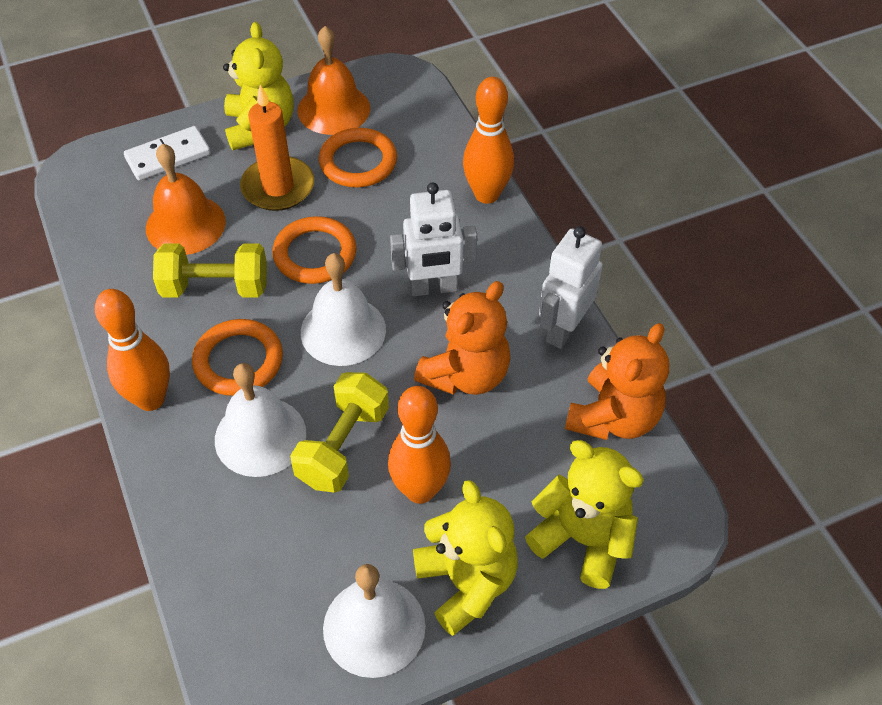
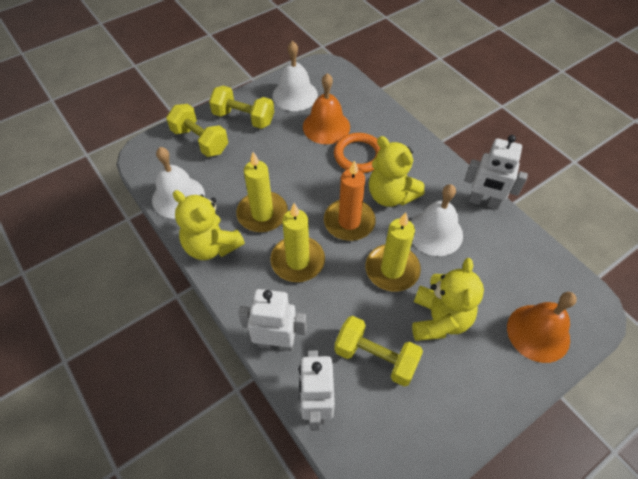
orange bowling pin: [95,289,170,411] [388,386,451,504] [463,77,514,204] = 3 -> none = 0
orange ring: [192,319,283,396] [272,216,356,284] [319,128,397,187] = 3 -> [334,133,381,173] = 1
orange teddy bear: [414,281,511,395] [565,323,669,440] = 2 -> none = 0
white domino: [124,126,211,180] = 1 -> none = 0
white robot: [390,183,477,296] [539,226,603,349] = 2 -> [238,289,307,351] [299,350,335,431] [464,135,528,210] = 3
yellow candle: none = 0 -> [236,152,288,232] [270,203,325,282] [365,213,421,291] = 3
yellow dumbbell: [153,243,267,298] [290,372,389,493] = 2 -> [166,104,228,157] [209,86,274,129] [334,316,423,386] = 3

